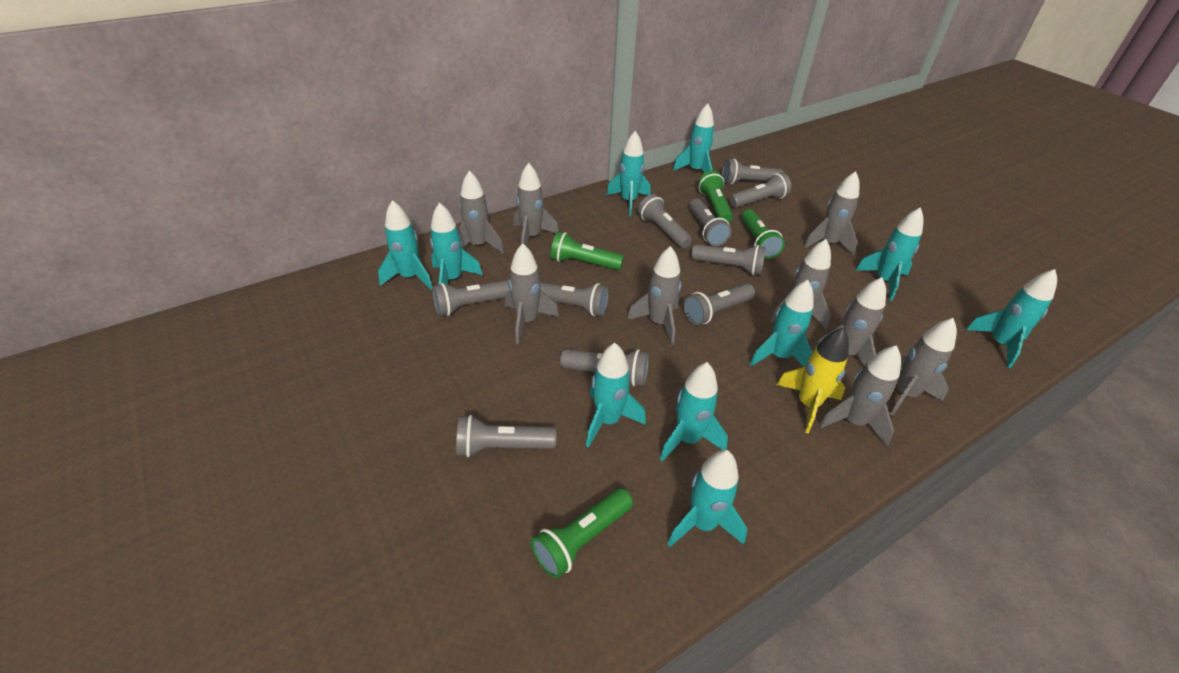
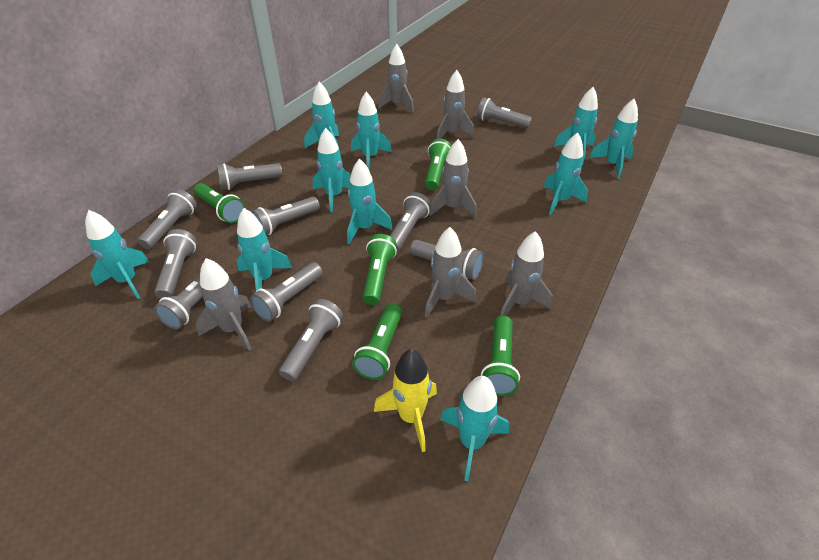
green flashlight: [531,488,633,578] [550,232,624,270] [698,171,733,223] [741,209,785,259] = 4 -> [194,183,245,223] [352,303,402,380] [362,234,397,305] [425,139,451,190] [481,316,520,396] = 5
grey rocket: [458,171,504,254] [505,243,559,344] [514,163,559,246] [627,246,682,346] [770,239,831,330] [804,171,860,256] [812,277,886,366] [819,345,901,447] [890,318,957,416] = 9 -> [196,258,252,350] [378,44,414,112] [425,227,476,318] [429,139,477,218] [437,70,474,139] [500,231,553,316] = 6

